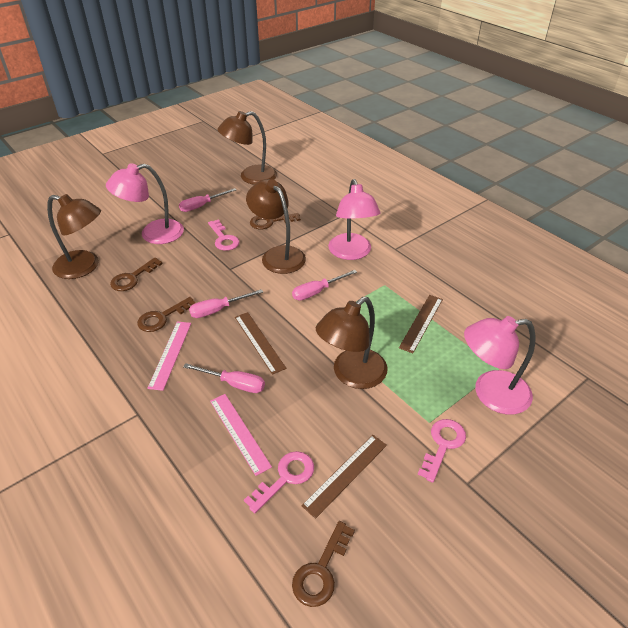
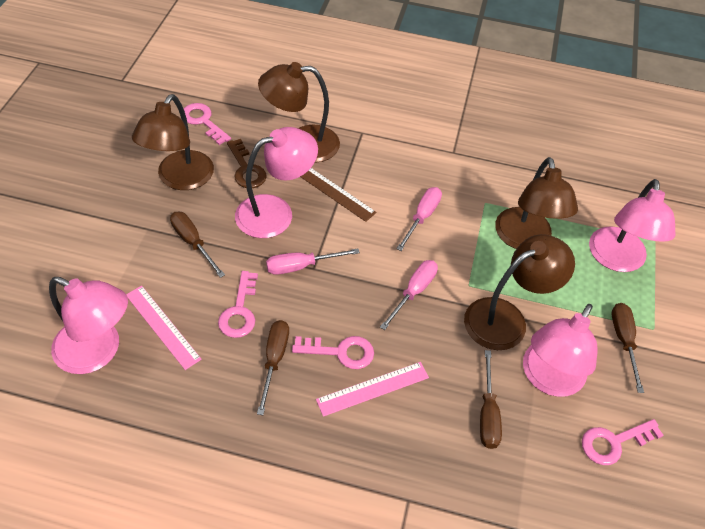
brown key: [110,257,163,291] [137,297,195,332] [250,213,301,229] [292,521,355,607] = 4 -> [227,139,267,188] = 1
brown ruler: [235,312,286,375] [301,435,387,519] [399,295,443,353] = 3 -> [300,168,376,222] = 1
brown screwdriver: none = 0 -> [170,212,225,278] [257,320,289,415] [480,350,502,449] [612,303,644,393] = 4
pink key: [208,219,240,251] [244,451,314,513] [418,419,466,483] = 3 -> [184,103,231,145] [218,271,258,338] [292,336,374,369] [582,419,664,465] = 4
pink lamp: [106,163,184,244] [328,179,380,260] [464,316,535,415] = 3 -> [49,277,128,374] [235,127,318,238] [523,304,598,397] [589,179,676,272] = 4
pink screwdriver: [179,188,236,212] [183,363,265,393] [189,289,263,318] [292,270,357,301] = 4 -> [266,249,360,275] [380,260,438,330] [396,187,442,251] = 3

